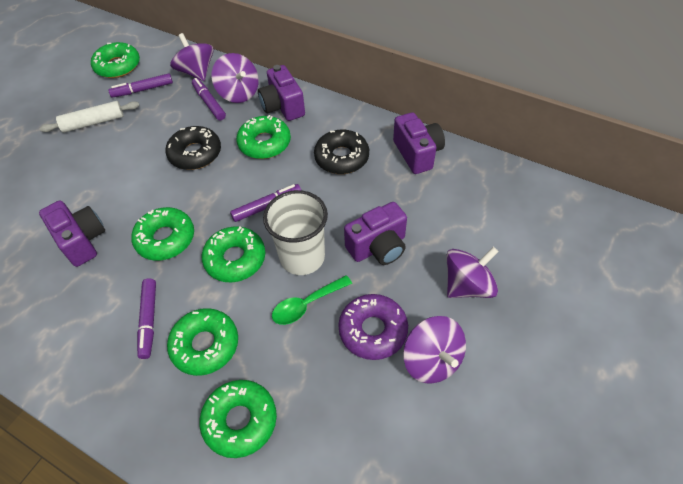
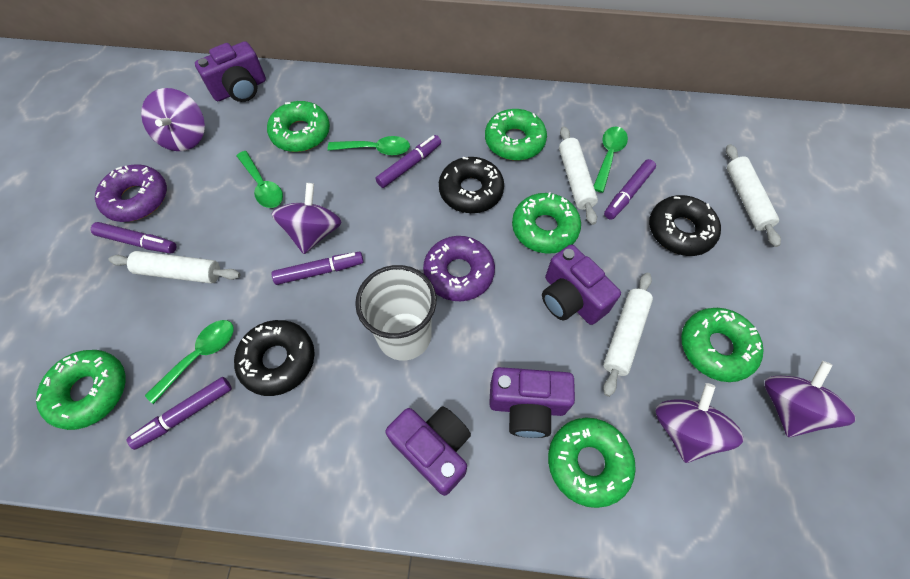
black donut: [166,126,221,170] [314,129,369,174] = 2 -> [234,320,315,396] [439,157,504,213] [649,195,721,256] = 3
green spoon: [272,275,352,325] = 1 -> [145,320,234,404] [237,151,283,208] [328,136,410,156] [594,127,628,193] = 4
purple donut: [338,294,408,360] = 1 -> [95,164,167,222] [423,236,495,301] = 2
purple marker: [108,73,173,98] [137,278,156,359] [192,78,226,120] [230,184,301,222] = 4 -> [91,222,176,253] [127,377,232,450] [272,252,364,285] [375,135,441,188] [604,159,656,220] = 5
white rolling pin: [39,101,140,133] = 1 -> [109,251,240,284] [559,126,598,225] [603,273,653,397] [726,144,781,247] = 4

